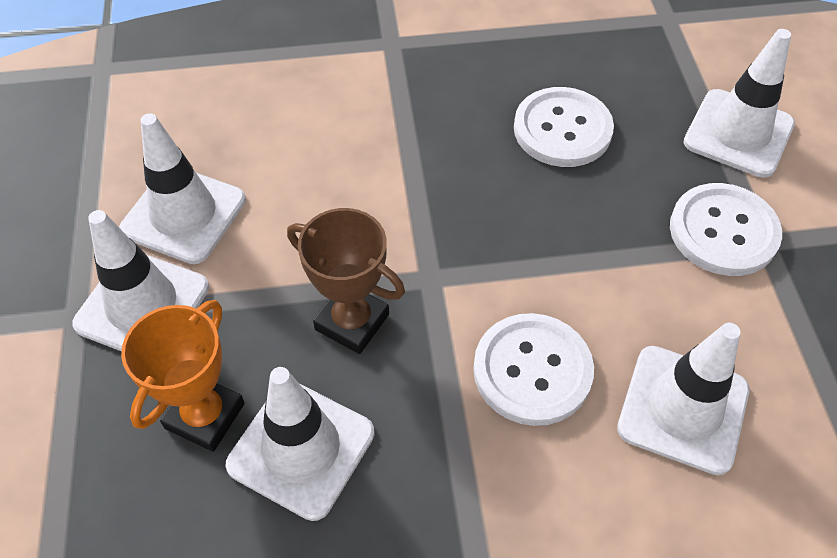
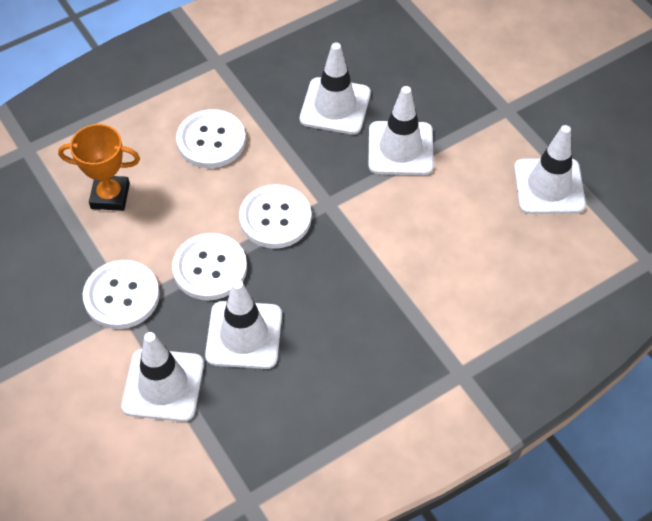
brown trophy: [287,208,405,354] = 1 -> none = 0
white button: [473,313,594,426] [514,87,614,167] [670,183,782,276] = 3 -> [83,260,160,329] [172,233,247,300] [176,109,246,168] [239,184,311,249] = 4

